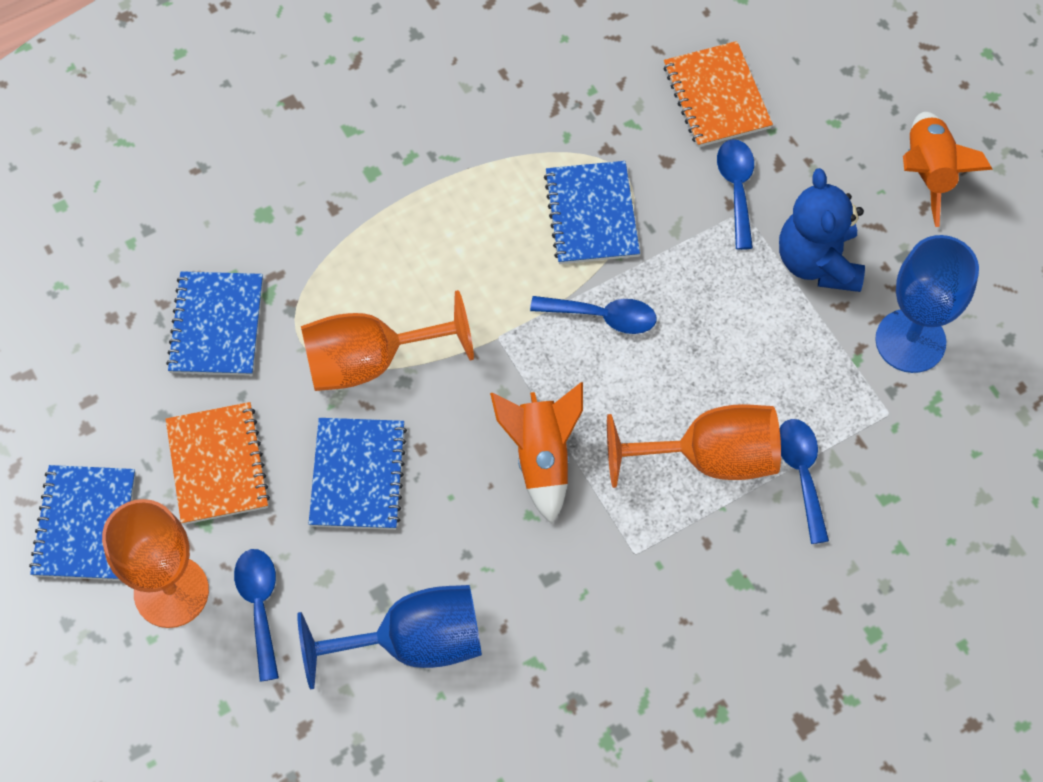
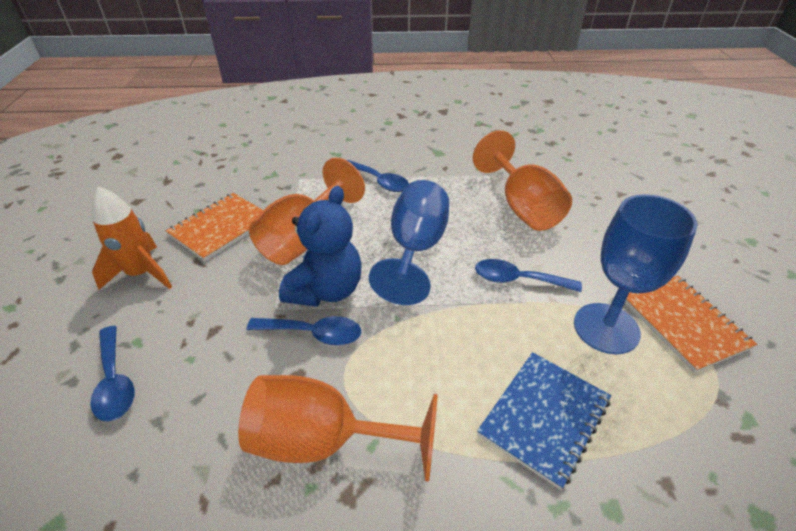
blue notebook: [29,465,136,580] [166,271,263,376] [309,418,407,530] [544,161,640,264] = 4 -> [477,352,611,490] = 1
orange rocket: [490,382,583,524] [903,112,993,227] = 2 -> [92,187,172,290] = 1

